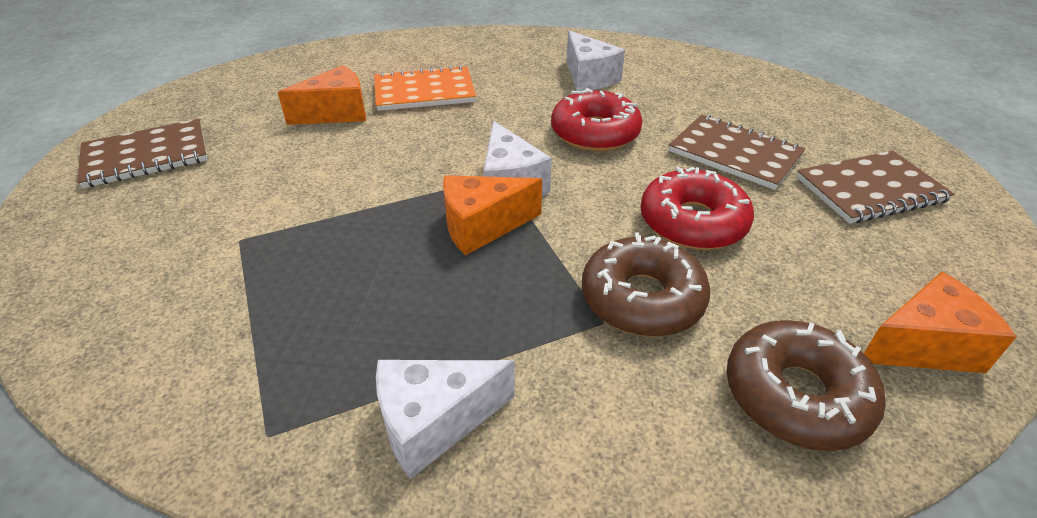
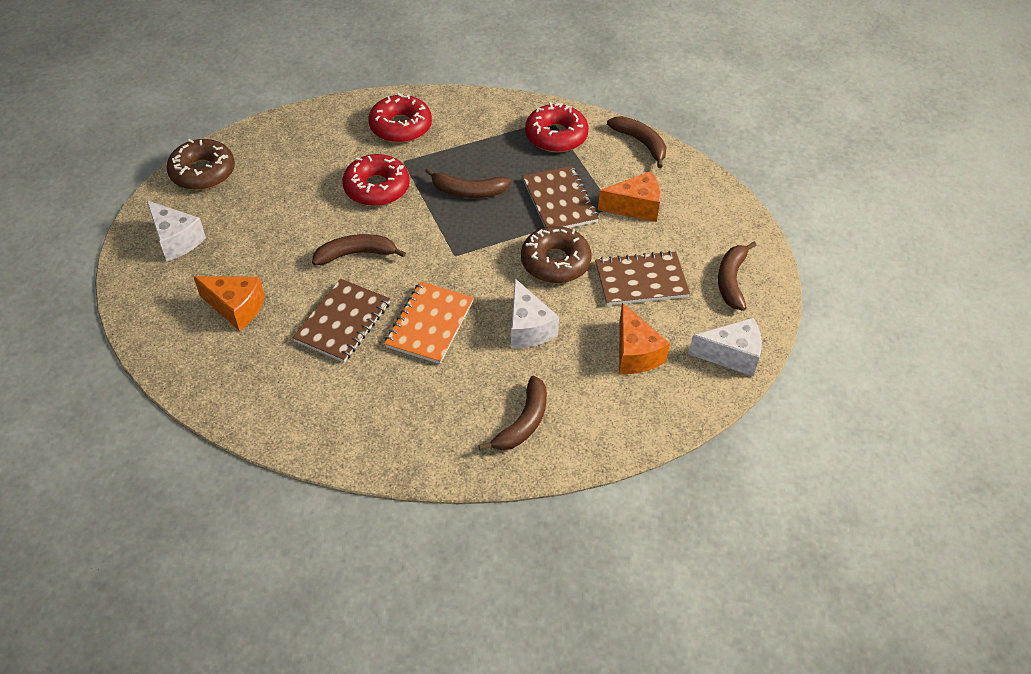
brown banana: none = 0 -> [312,234,406,265] [425,168,511,198] [478,376,547,451] [607,116,666,168] [718,242,757,311] = 5
red donut: [551,88,643,151] [640,167,754,250] = 2 -> [342,154,410,206] [368,93,432,143] [525,102,589,153] = 3

